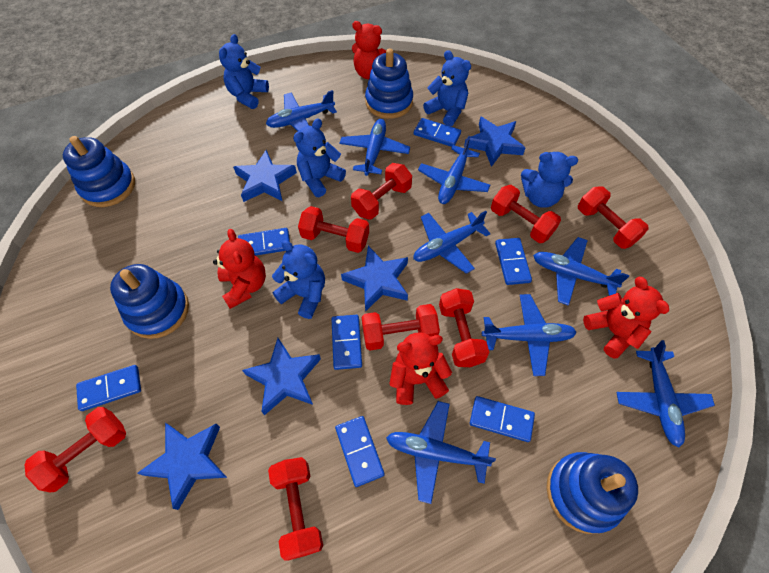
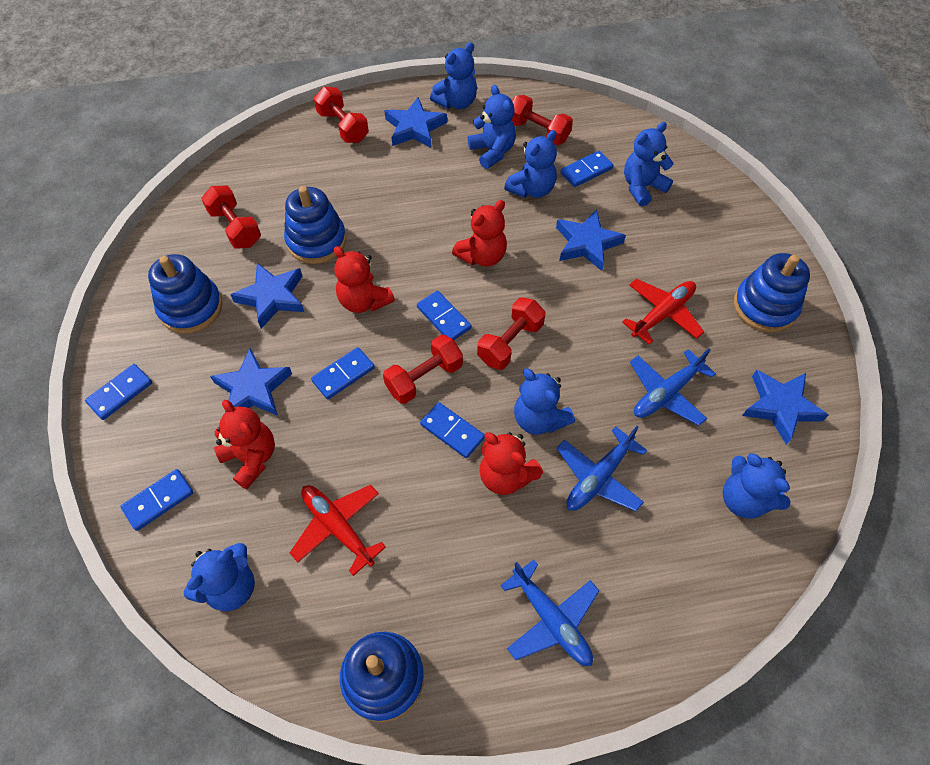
blue domino: [76,365,141,411] [238,228,290,256] [332,315,362,370] [335,416,384,487] [414,118,461,147] [470,396,535,442] [495,238,532,285] = 7 -> [85,364,152,420] [120,469,193,531] [311,347,375,399] [417,291,471,340] [420,402,485,458] [560,151,614,187] = 6
blue plane: [266,90,337,131] [340,119,410,176] [386,401,496,504] [413,211,491,274] [418,136,490,204] [482,294,577,376] [533,237,629,306] [616,340,715,448] = 8 -> [500,559,599,666] [557,426,647,511] [630,348,716,426] = 3
blue teddy bear: [219,34,269,109] [272,240,325,319] [293,118,346,197] [423,50,471,126] [521,152,578,208] = 5 -> [184,543,255,611] [430,42,477,109] [468,85,516,169] [504,130,557,198] [514,368,575,435] [624,122,674,206] [723,453,791,519] = 7
red dumbbell: [25,407,126,492] [268,457,323,561] [298,206,369,253] [351,163,412,220] [362,304,440,350] [439,288,489,367] [491,185,561,243] [578,186,649,249] = 8 -> [201,186,261,249] [314,87,369,143] [383,334,463,404] [477,297,545,370] [511,95,573,145] = 5
red plane: none = 0 -> [290,485,386,576] [622,279,704,344] = 2

